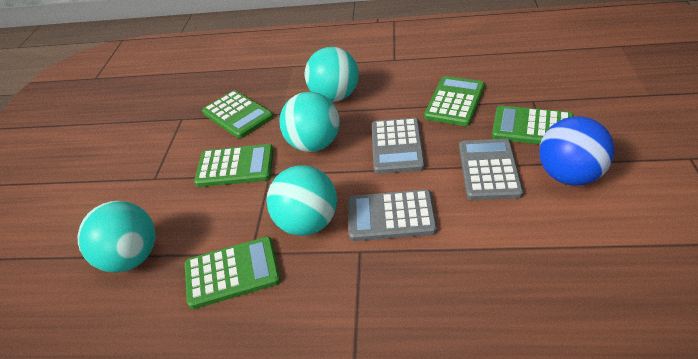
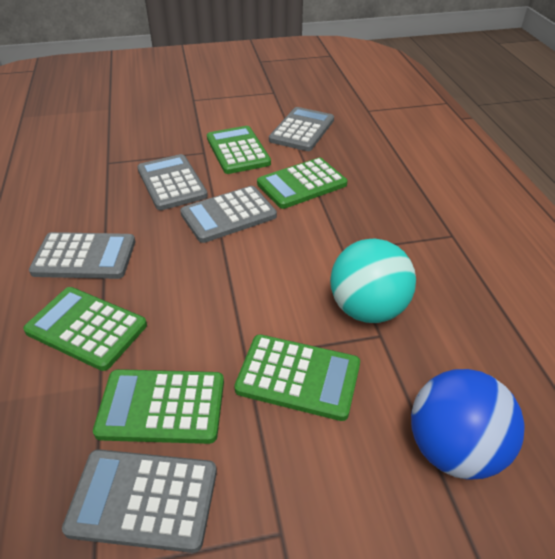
grey calculator: [348,189,437,241] [372,118,425,174] [459,139,523,200] = 3 -> [29,232,135,279] [62,449,217,553] [137,154,208,210] [180,186,277,243] [269,107,334,151] = 5
turquoise ball: [78,201,155,272] [267,165,337,236] [280,92,340,152] [305,47,359,102] = 4 -> [330,239,416,323] = 1

